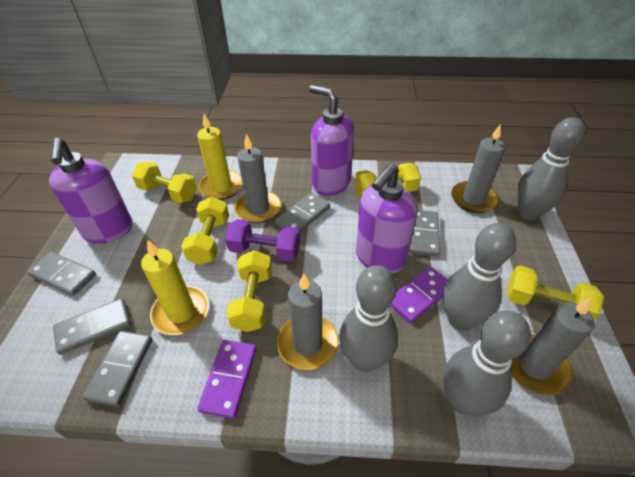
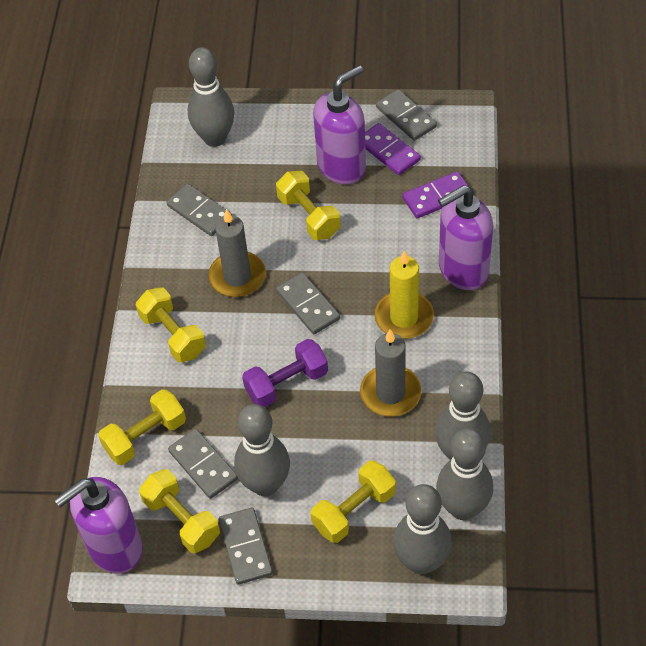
grey bowling pin: [339,265,398,372] [443,223,516,331] [443,310,531,416] [516,117,585,221] = 4 -> [188,47,234,147] [234,404,290,497] [393,484,452,574] [435,372,491,460] [436,428,493,520] = 5
grey candle: [234,134,281,223] [277,273,339,370] [451,124,506,213] [511,297,595,395] = 4 -> [208,209,266,297] [360,329,421,417] = 2
yellow candle: [141,239,209,335] [197,114,243,200] = 2 -> [375,250,434,339] = 1

